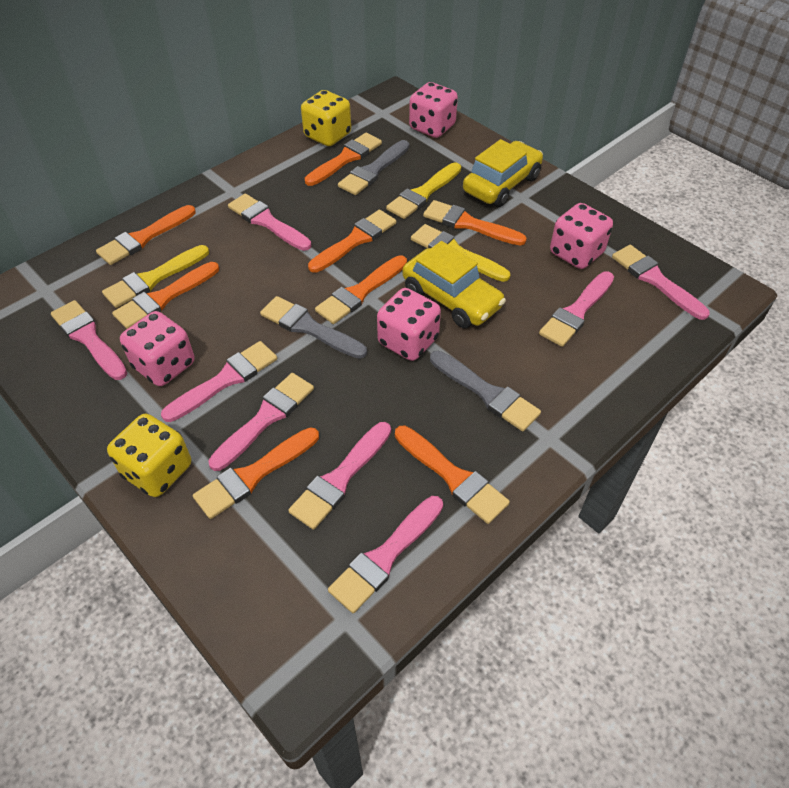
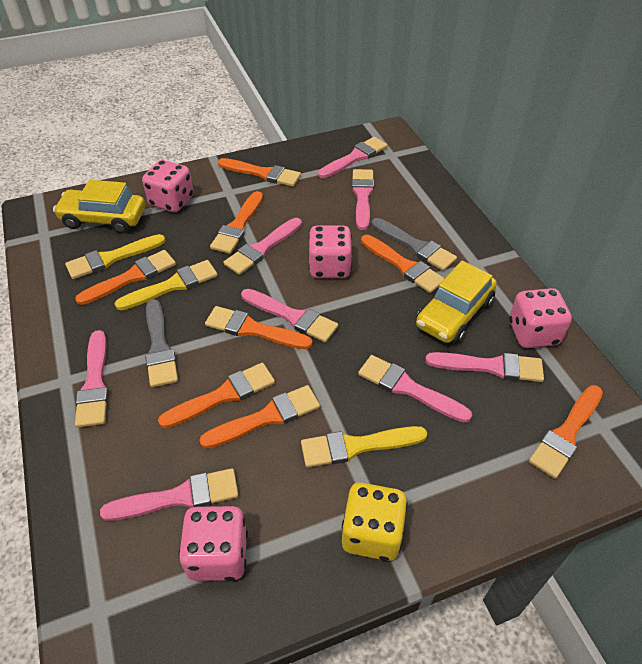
grey brush: [260,296,367,359] [338,140,409,195] [430,351,541,431] = 3 -> [145,299,178,387] [372,218,457,271] = 2
yellow dice: [107,414,191,497] [301,90,351,146] = 2 -> [342,483,408,561] = 1

